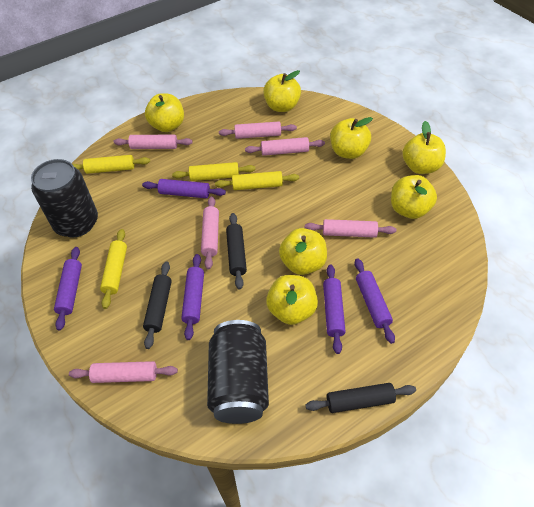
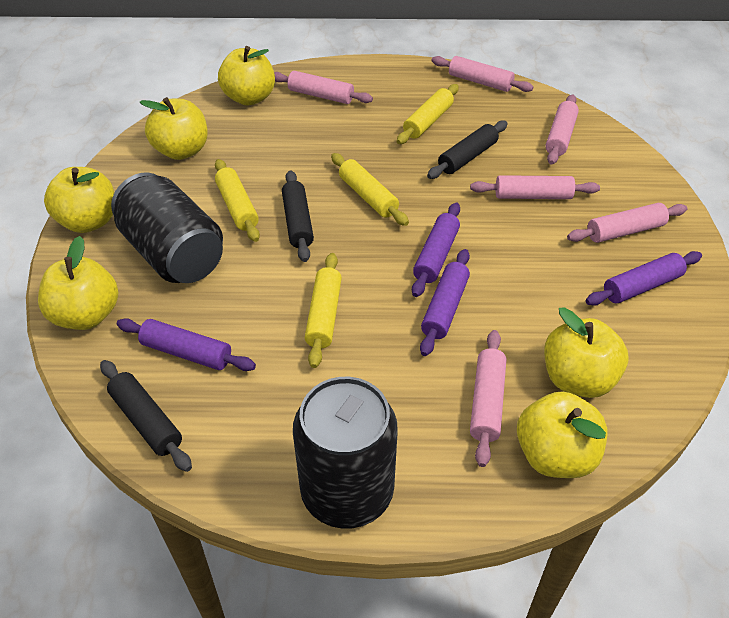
purple rolling pin: [54,247,82,331] [142,179,226,198] [181,254,204,340] [323,265,346,354] [354,258,395,344] = 5 -> [117,318,256,371] [412,203,460,297] [420,249,470,356] [586,251,702,306] = 4
yellow apple: [145,93,184,132] [263,70,301,112] [266,275,318,325] [279,228,327,275] [330,117,373,159] [391,175,437,219] [403,121,446,174] = 7 -> [38,236,118,330] [44,167,114,233] [139,97,208,160] [218,46,275,106] [517,391,607,478] [544,307,628,398] = 6

